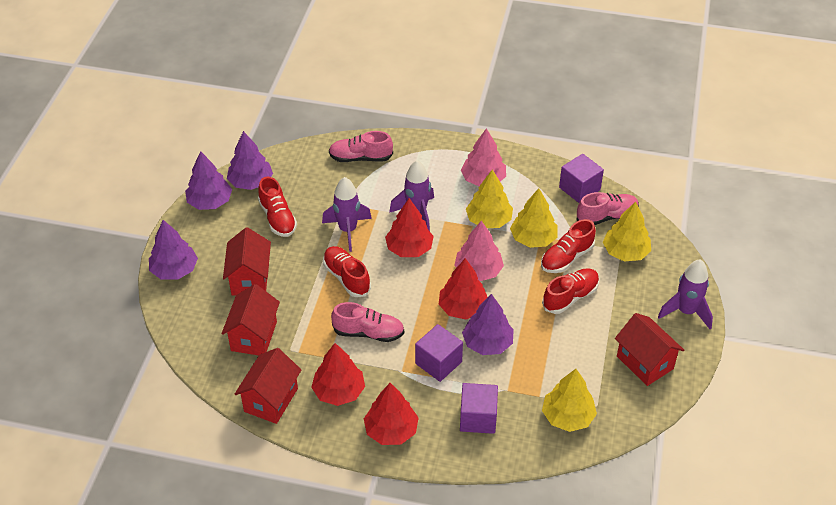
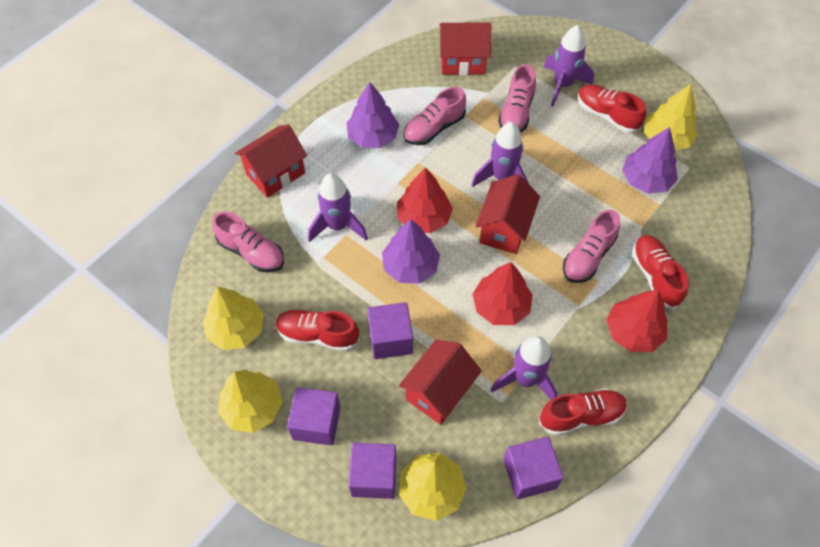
pink shoe: [329,131,393,162] [331,302,404,342] [577,192,639,225] = 3 -> [212,212,284,272] [403,87,466,145] [498,64,536,133] [563,210,620,283] = 4
pink tree: [454,220,504,281] [461,128,506,186] = 2 -> none = 0
purple cube: [415,324,463,382] [460,383,498,434] [559,154,604,203] = 3 -> [287,387,341,446] [348,443,396,499] [367,302,413,359] [503,436,564,500] = 4
purple rocket: [322,177,372,252] [389,160,434,231] [658,259,713,329] = 3 -> [308,173,368,242] [471,122,529,187] [491,336,558,400] [544,25,594,106] = 4
purple tree: [149,220,198,280] [185,151,232,210] [227,131,273,190] [462,294,514,355] = 4 -> [347,82,399,148] [382,219,440,284] [622,127,678,194] = 3
red tree: [311,343,365,406] [364,383,419,445] [385,198,434,257] [439,258,487,320] = 4 -> [397,167,453,233] [473,262,533,325] [606,290,667,352] = 3

